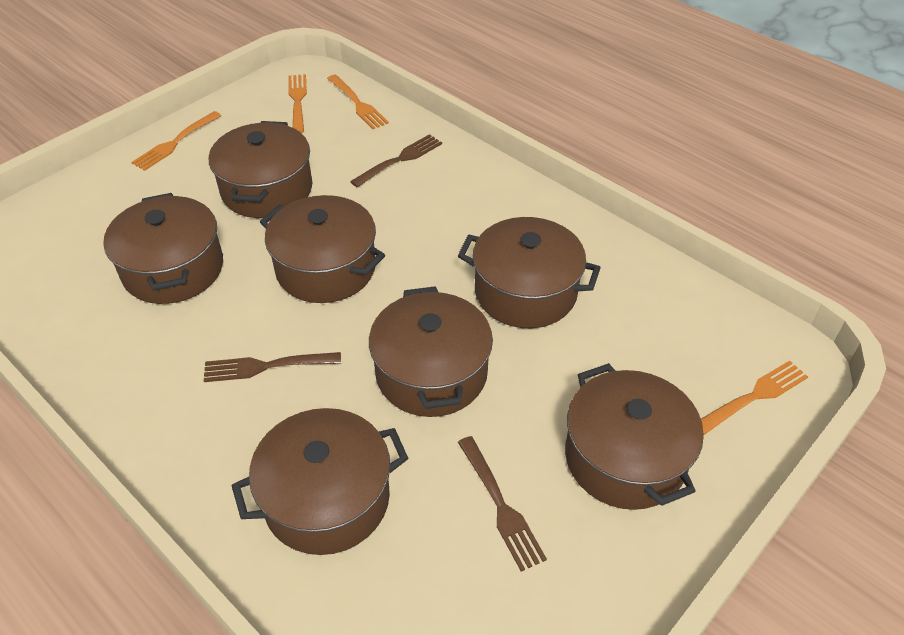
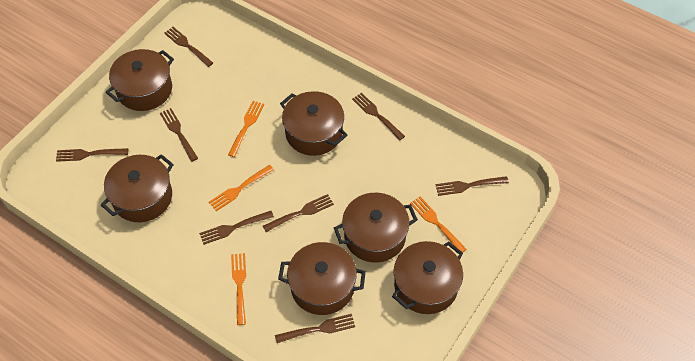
brown fork: [204,352,341,382] [350,134,442,188] [458,436,547,572] = 3 -> [56,148,128,162] [160,108,198,162] [164,27,213,67] [199,211,274,245] [263,194,334,232] [275,314,355,343] [352,93,405,141] [435,176,509,196] = 8
brown pot: [103,193,223,304] [209,121,312,218] [232,408,408,555] [260,195,385,303] [369,286,493,417] [458,217,601,328] [565,363,704,510] = 7 -> [101,154,174,222] [106,49,174,111] [278,242,366,315] [280,91,347,156] [334,193,418,263] [392,241,463,314] = 6

